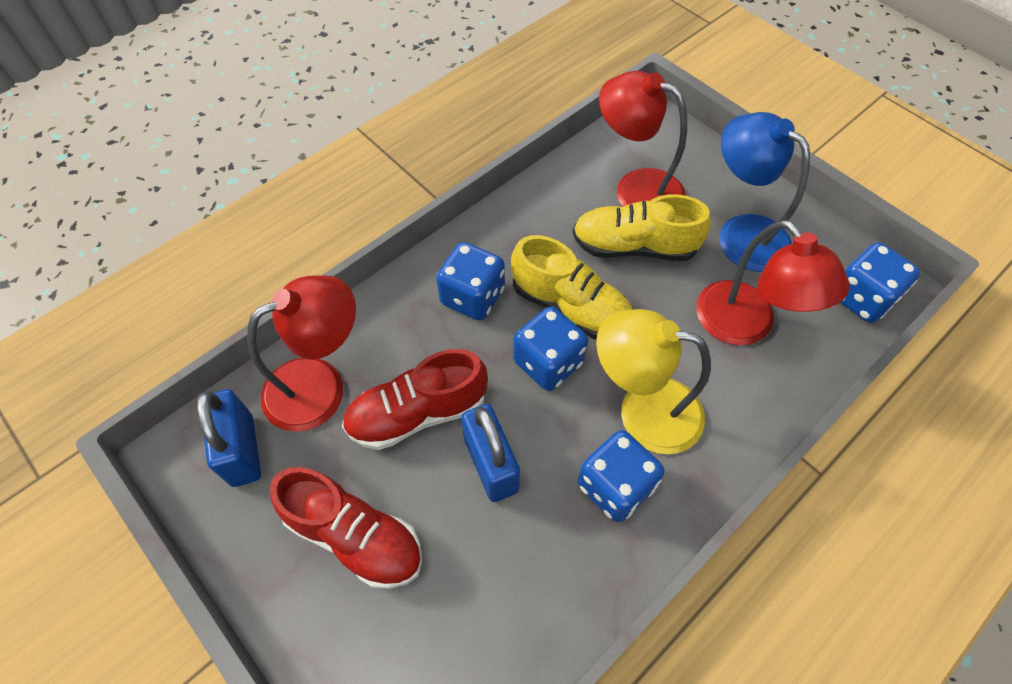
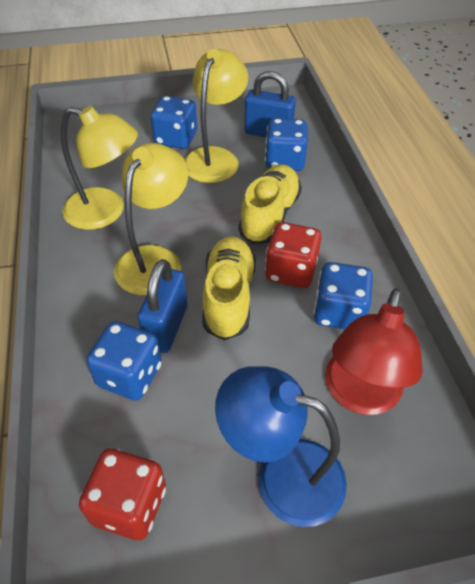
red dice: none = 0 -> [79,448,166,540] [265,222,322,288] = 2
red lamp: [247,275,356,432] [599,71,687,207] [696,220,850,345] = 3 -> [325,288,423,415] = 1
red shoe: [270,467,422,589] [342,349,488,450] = 2 -> none = 0
yellow lamp: [596,309,711,454] = 1 -> [61,106,138,230] [114,143,188,296] [184,49,248,183] = 3

